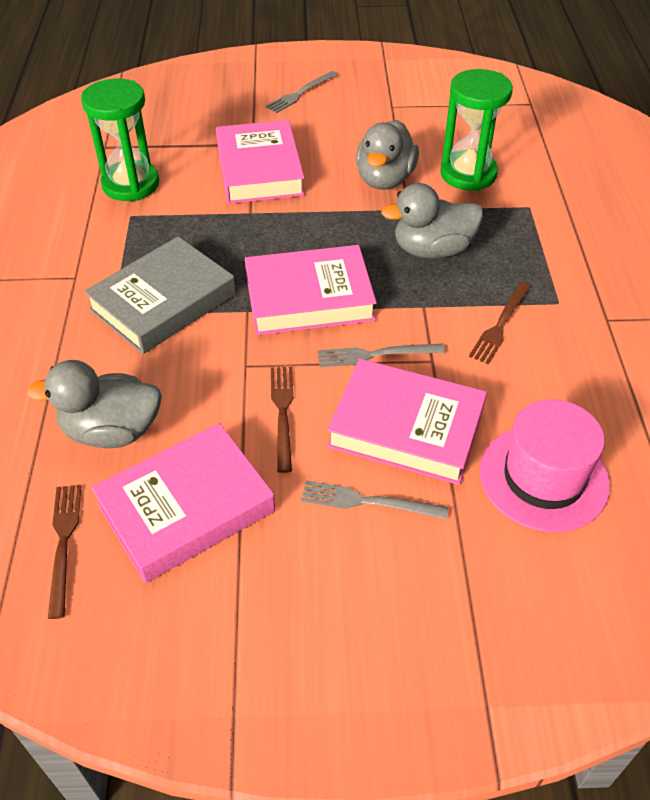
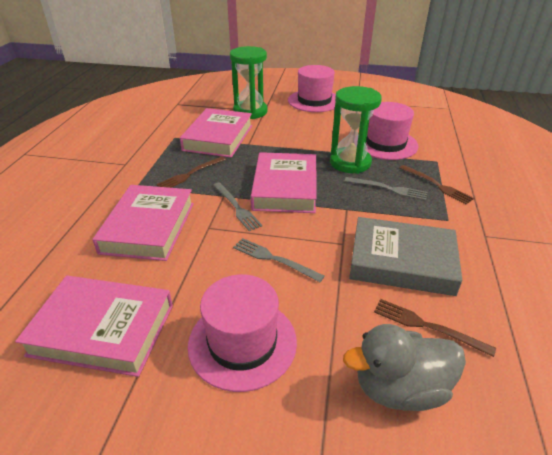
grey duck: [27,360,162,448] [356,120,419,190] [381,183,483,259] = 3 -> [343,324,466,411] = 1
pink hat: [480,399,610,532] = 1 -> [188,274,297,392] [288,65,336,112] [358,102,419,160] = 3

